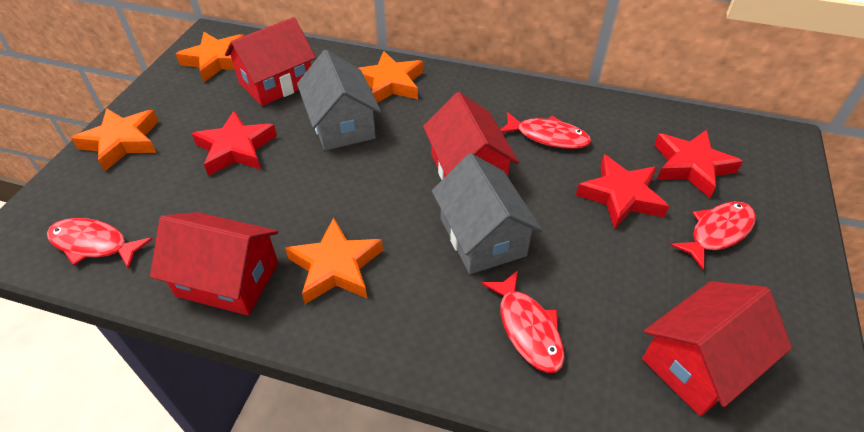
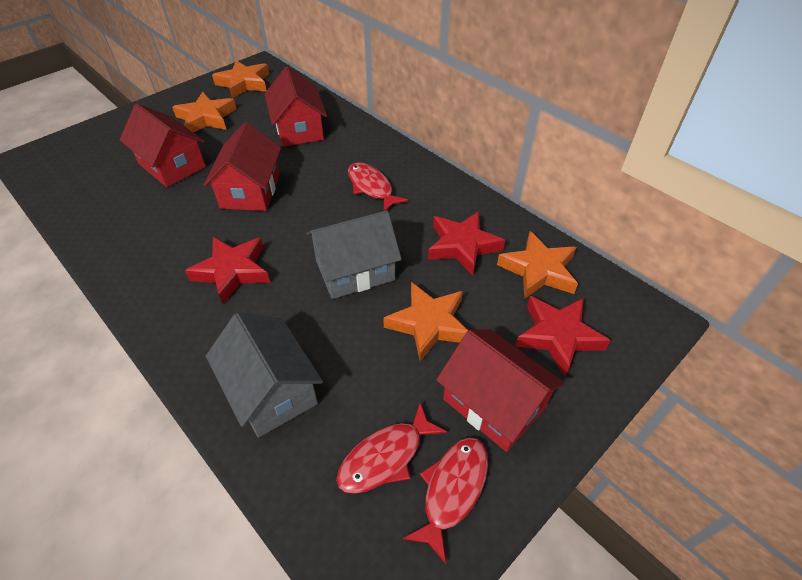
red fish: [47,218,153,269] [481,270,565,373] [501,112,591,149] [670,202,756,270] = 4 -> [336,403,447,494] [348,162,408,211] [403,437,488,564] = 3

